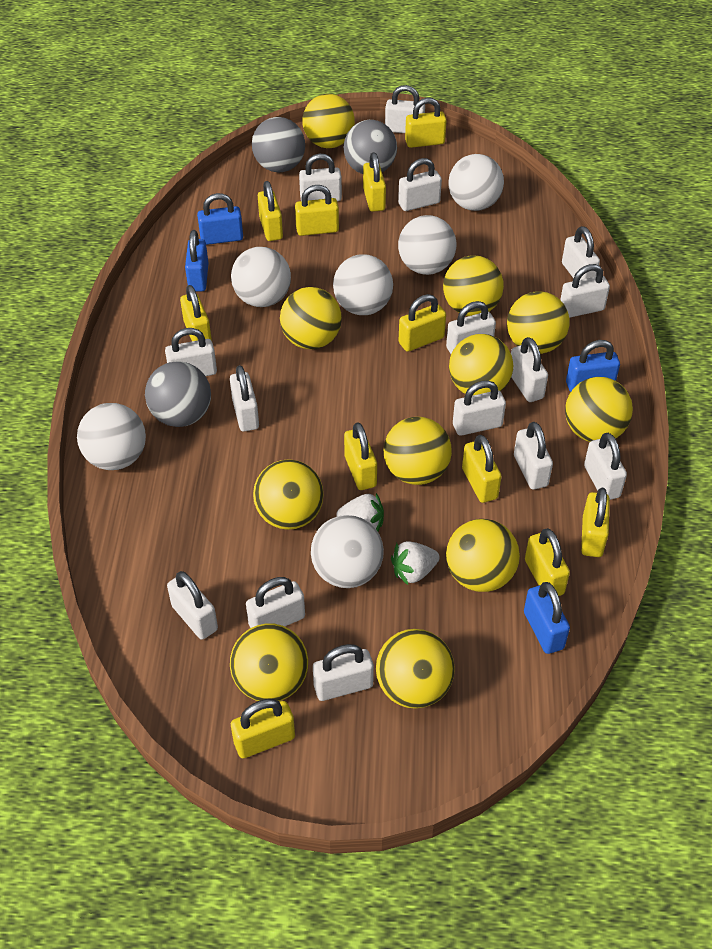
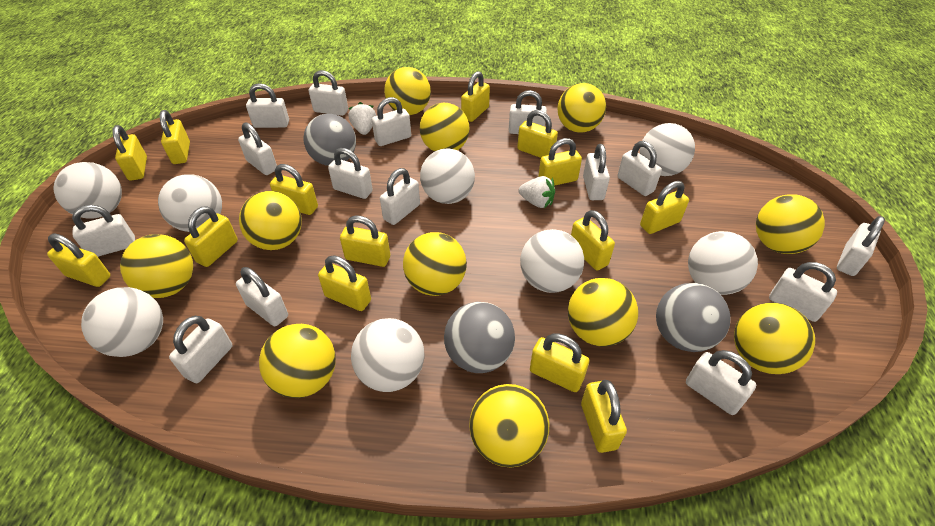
blue padlock: [185,230,209,291] [197,193,243,245] [524,582,570,654] [566,340,620,392] = 4 -> none = 0
white ball: [77,403,146,470] [231,247,291,307] [311,515,384,588] [333,254,393,315] [398,215,457,275] [448,154,504,211] = 6 -> [54,162,122,219] [81,287,163,357] [158,174,222,232] [351,318,424,392] [420,148,475,204] [520,229,584,293] [640,123,695,176] [688,231,758,295] = 8
yellow padlock: [180,285,212,341] [231,699,295,759] [258,181,283,241] [295,185,339,236] [344,422,377,490] [363,152,386,212] [398,294,446,352] [405,98,447,148] [462,435,502,503] [525,528,570,596] [581,488,610,557] = 11 -> [47,233,111,287] [112,125,147,181] [160,110,190,164] [184,206,238,267] [270,164,318,215] [318,255,371,311] [340,216,390,267] [461,71,490,122] [517,110,558,158] [530,334,589,392] [538,138,582,186] [571,210,615,270] [581,380,627,453] [640,181,689,234] = 14

